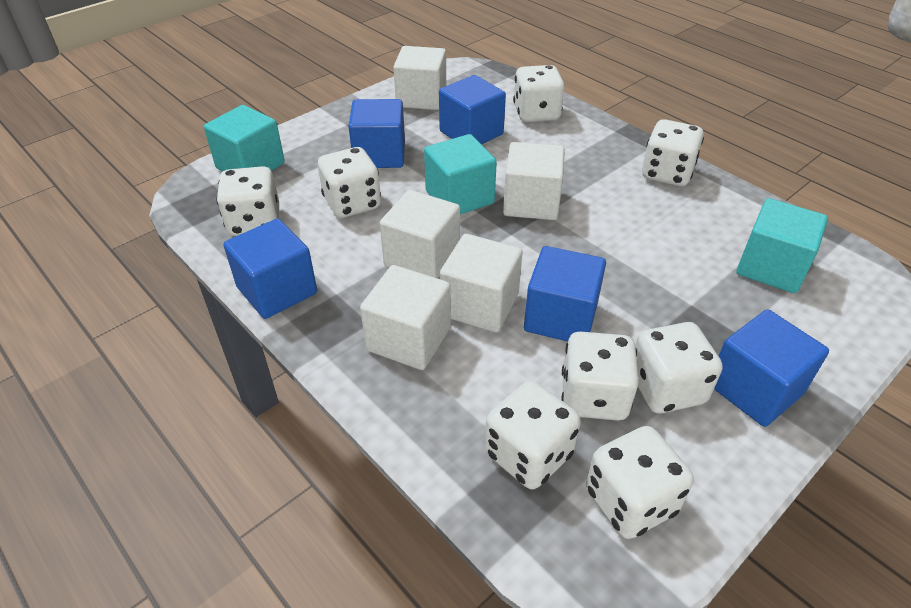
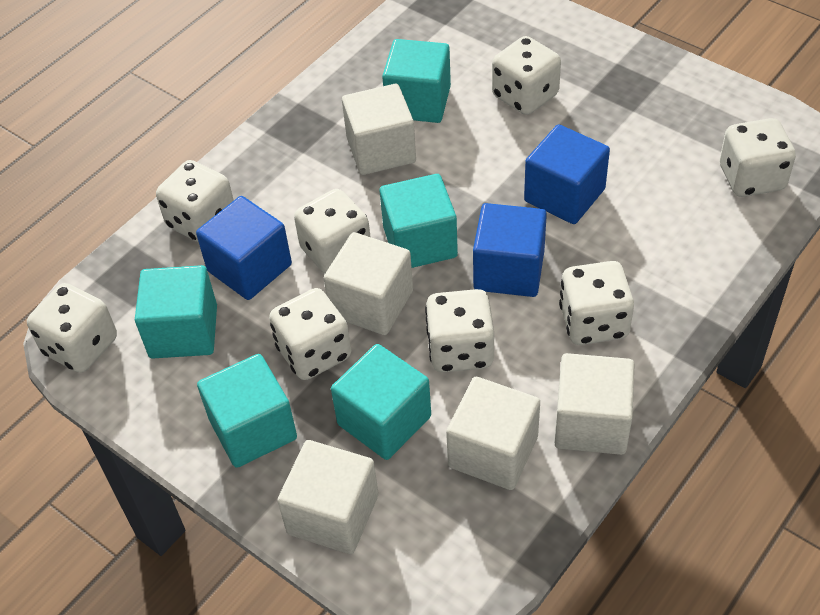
blue cube: [223,219,317,319] [348,99,405,168] [439,75,506,144] [524,246,606,341] [714,309,829,427] = 5 -> [196,196,292,300] [473,203,547,297] [524,124,610,224] = 3
turquoise cube: [204,105,285,172] [424,134,497,214] [737,198,828,293] = 3 -> [135,265,217,359] [197,354,297,468] [331,344,431,460] [380,174,458,268] [382,39,451,123] = 5

